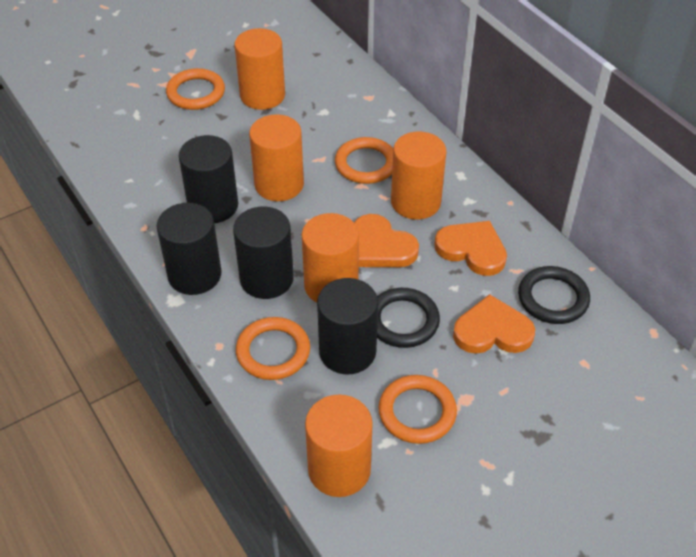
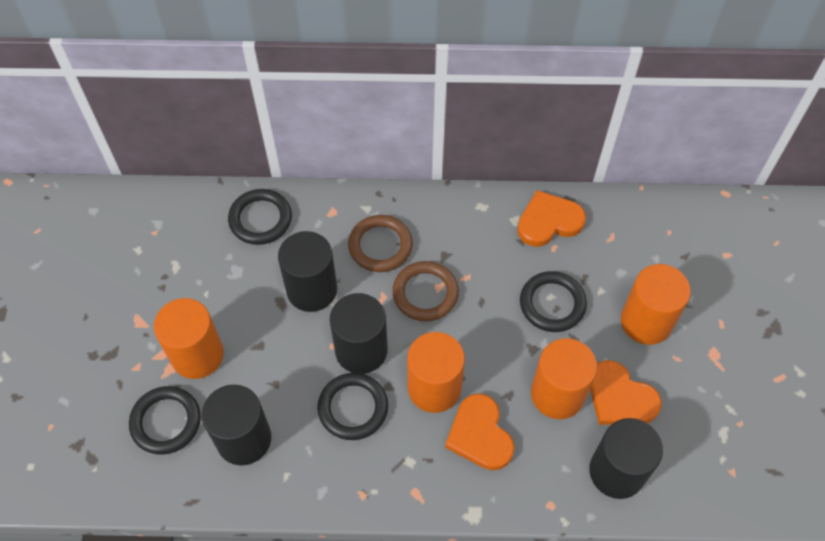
black ring: [377,288,440,348] [518,266,590,324] = 2 -> [129,386,201,455] [228,189,292,245] [317,373,388,440] [520,271,587,332] = 4
brown ring: none = 0 -> [348,215,413,272] [392,261,459,321] = 2
orange cylinder: [234,28,285,110] [249,114,304,201] [302,213,359,303] [305,394,373,497] [391,132,446,219] = 5 -> [154,298,224,379] [407,332,465,413] [531,338,597,419] [621,264,691,345] = 4
orange ring: [166,68,225,110] [236,317,310,380] [335,137,393,184] [378,375,457,444] = 4 -> none = 0

